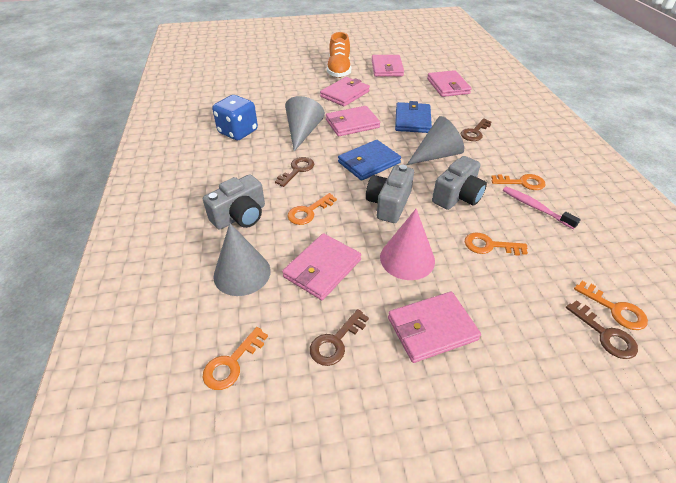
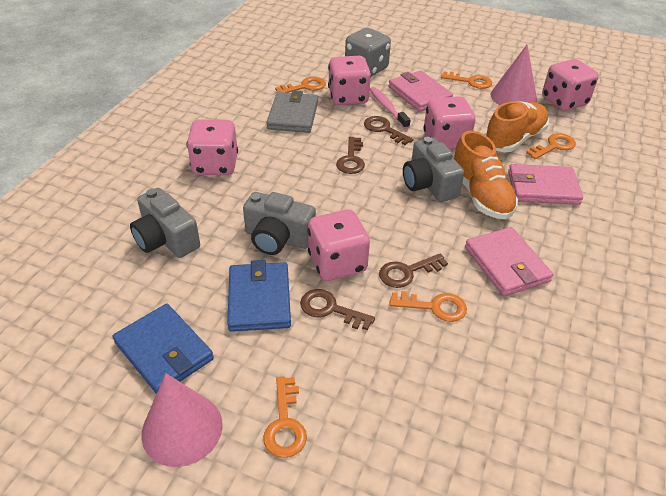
blue dice: [212,95,258,140] = 1 -> none = 0
grey cone: [213,223,271,296] [285,96,325,151] [407,116,464,165] = 3 -> none = 0
grey dice: none = 0 -> [345,28,391,76] = 1
grey wallet: none = 0 -> [267,91,318,133] = 1
orange shoe: [327,32,351,78] = 1 -> [454,131,518,219] [485,101,549,152] = 2
pink cone: [380,209,435,280] = 1 -> [141,373,223,467] [491,45,537,105] = 2
pink dice: none = 0 -> [186,119,238,175] [307,209,370,281] [328,56,371,105] [423,96,475,150] [542,59,599,111] = 5
pink wallet: [282,233,361,300] [320,77,370,106] [326,106,380,136] [372,55,404,77] [388,292,481,363] [427,70,472,97] = 6 -> [389,70,453,112] [465,227,553,296] [508,164,583,205] = 3

